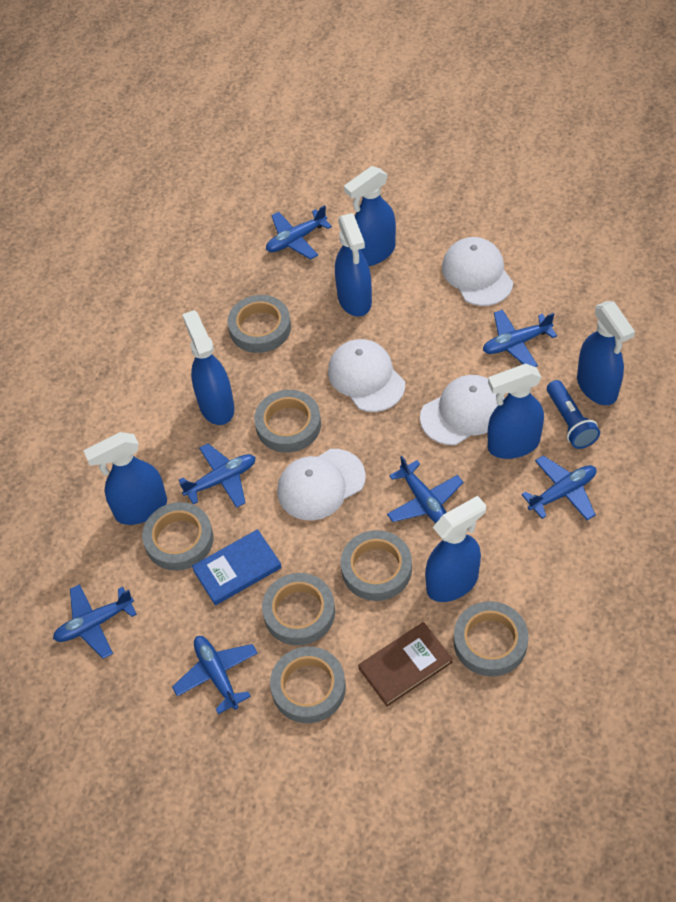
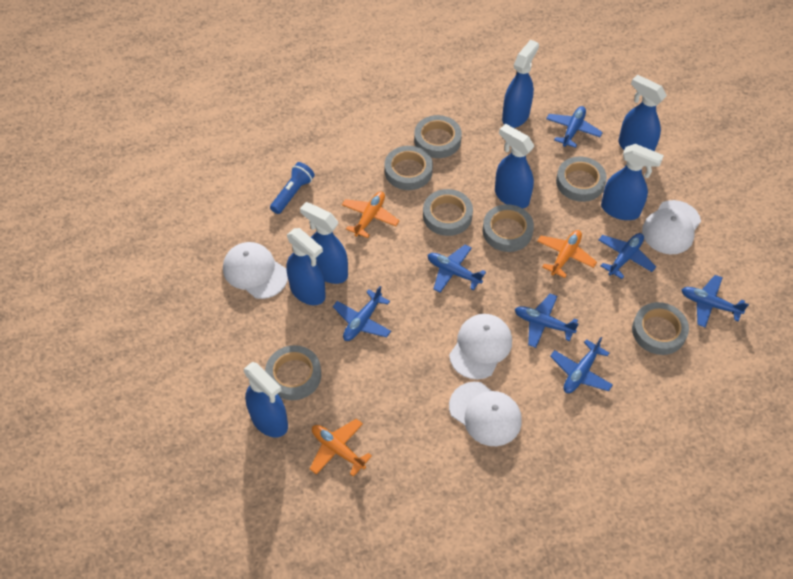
blue book: [192,529,282,605] = 1 -> none = 0
brown book: [358,622,453,707] = 1 -> none = 0
orange plane: none = 0 -> [310,419,372,477] [342,191,399,238] [538,230,597,278] = 3

